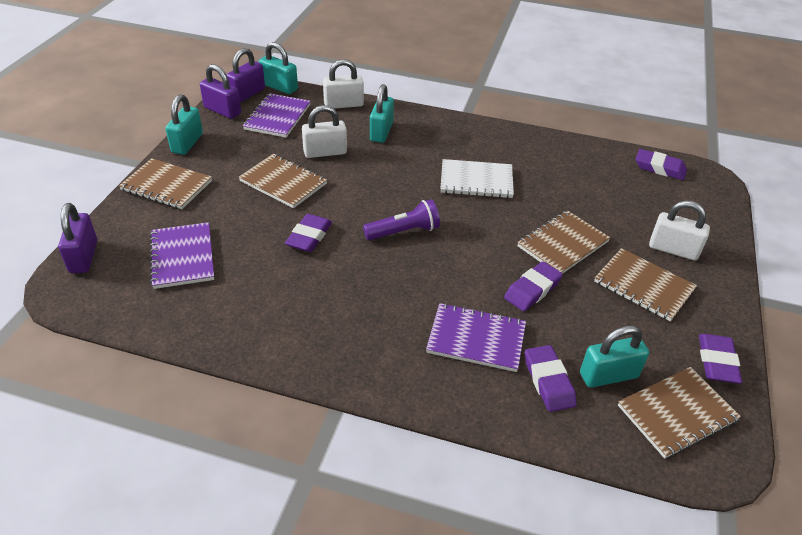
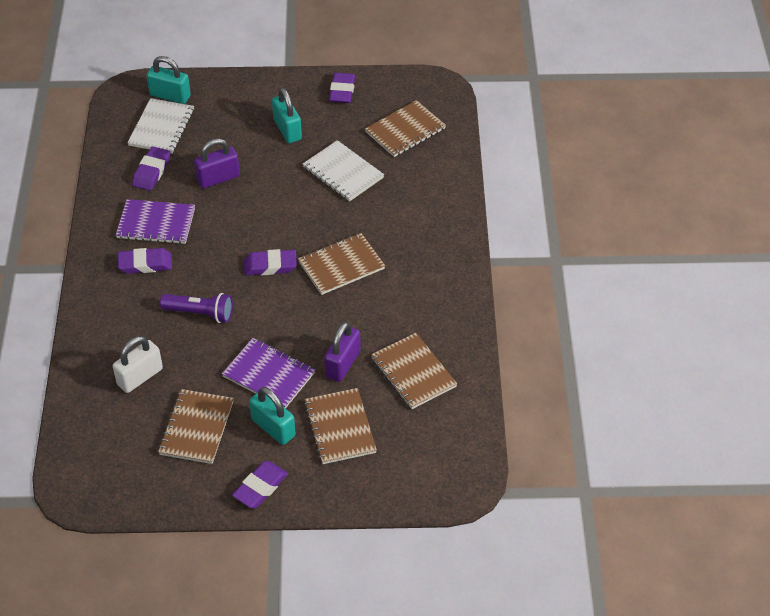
purple notebook: [150,222,214,289] [243,93,311,138] [426,303,526,372] = 3 -> [116,199,195,244] [222,338,315,409] = 2
purple padlock: [58,203,97,273] [200,64,241,119] [226,48,265,102] = 3 -> [194,138,240,189] [324,322,361,382] = 2
turquoise padlock: [165,94,203,155] [259,42,298,94] [370,84,394,143] [580,325,649,388] = 4 -> [147,56,191,104] [249,387,296,445] [272,88,302,143] = 3
white notebook: [440,159,514,198] = 1 -> [127,98,194,154] [303,140,384,202] = 2
white padlock: [302,105,347,158] [323,59,364,109] [649,201,710,261] = 3 -> [113,336,163,393] = 1

